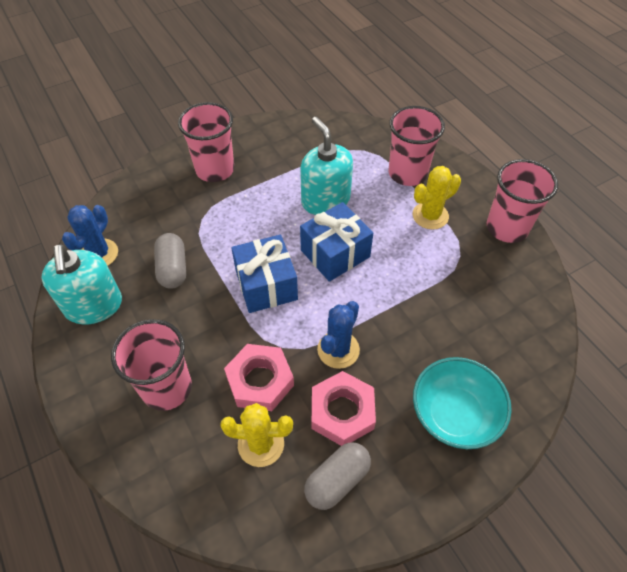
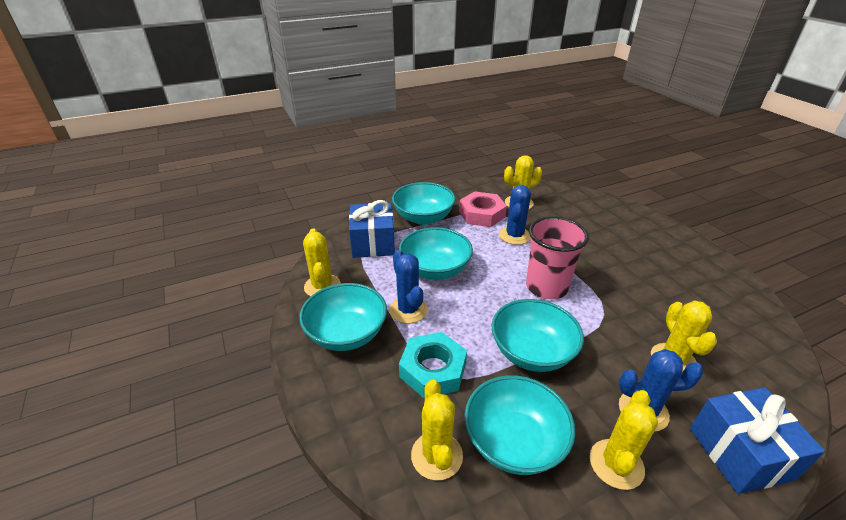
blue cactus: [62,205,118,266] [317,301,360,369] = 2 -> [389,250,428,324] [499,185,531,245] [619,349,703,432] = 3
grey capsule: [154,233,186,289] [304,442,371,510] = 2 -> none = 0
pink cup: [111,319,192,411] [178,102,234,182] [389,106,445,186] [487,159,558,243] = 4 -> [526,216,589,299] = 1
pink nut: [224,344,294,411] [312,371,376,446] = 2 -> [459,191,507,227] = 1
turquoise bowl: [413,357,512,449] = 1 -> [299,283,387,351] [392,182,455,225] [399,227,473,280] [464,375,575,475] [491,299,584,372] = 5
turquoise nut: none = 0 -> [399,332,467,398] = 1
turquoise soap dispenser: [41,244,122,324] [300,117,353,215] = 2 -> none = 0
yellow cactus: [220,403,293,467] [413,166,461,230] = 2 -> [303,228,341,296] [411,380,463,480] [504,155,542,209] [590,390,658,490] [651,300,717,372] = 5

